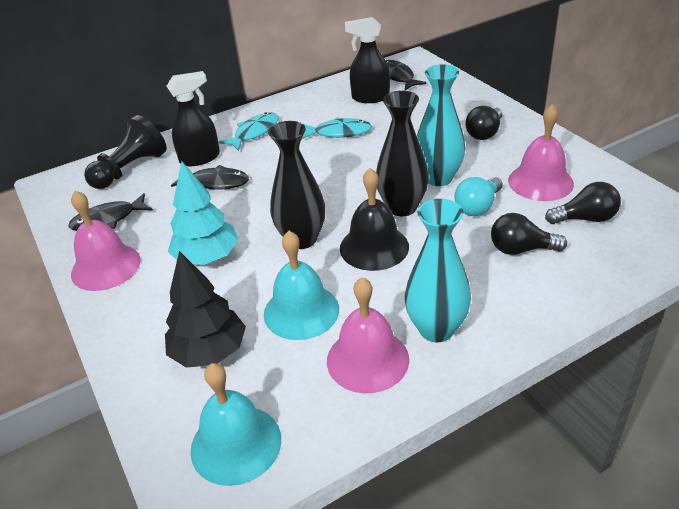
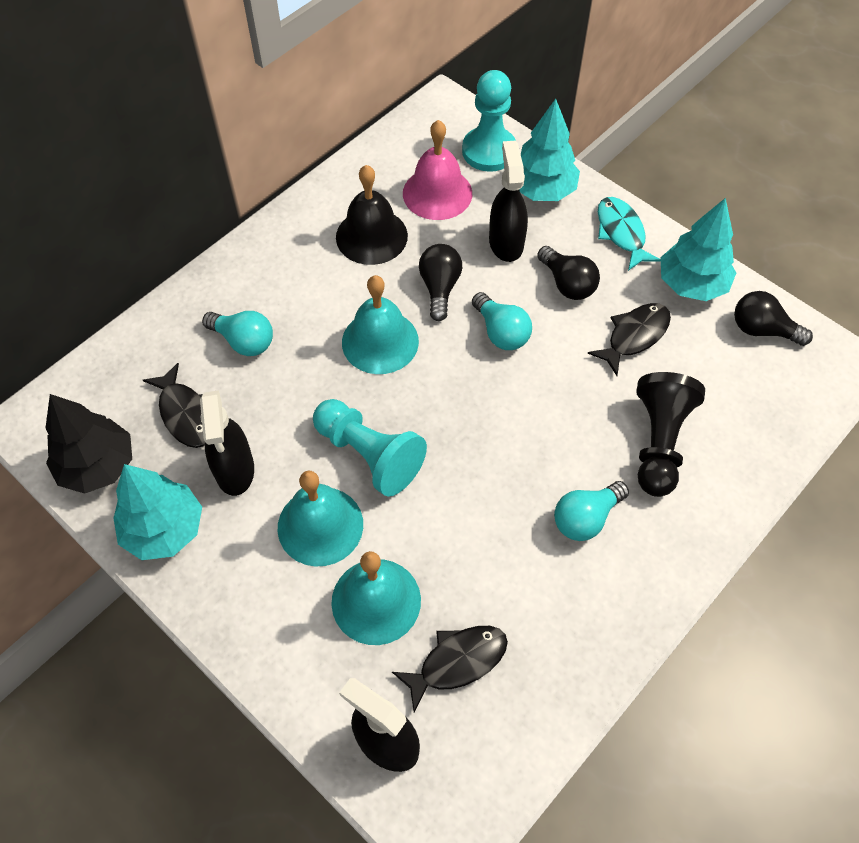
black spray bottle: [167,71,220,166] [345,17,390,103] = 2 -> [200,390,254,496] [339,678,420,772] [489,141,528,262] = 3
black vase: [268,121,325,249] [376,91,429,216] = 2 -> none = 0
pink bell: [71,190,141,291] [327,277,409,393] [508,104,574,201] = 3 -> [403,120,472,220] = 1
turquoise bell: [191,363,281,486] [264,231,339,340] = 2 -> [278,471,363,567] [331,551,421,645] [342,275,419,374] = 3
turquoise fish: [219,112,279,151] [302,117,372,139] = 2 -> [598,197,661,271] = 1
turquoise light bulb: [455,177,503,216] = 1 -> [202,311,273,356] [472,292,532,350] [554,481,629,541] = 3
turquoise pawn: none = 0 -> [313,399,427,497] [462,70,516,172] = 2
turquoise tree: [168,161,238,265] = 1 -> [113,464,202,560] [519,99,580,201] [661,198,736,301] = 3
turquoise vase: [405,199,471,342] [417,64,465,186] = 2 -> none = 0

